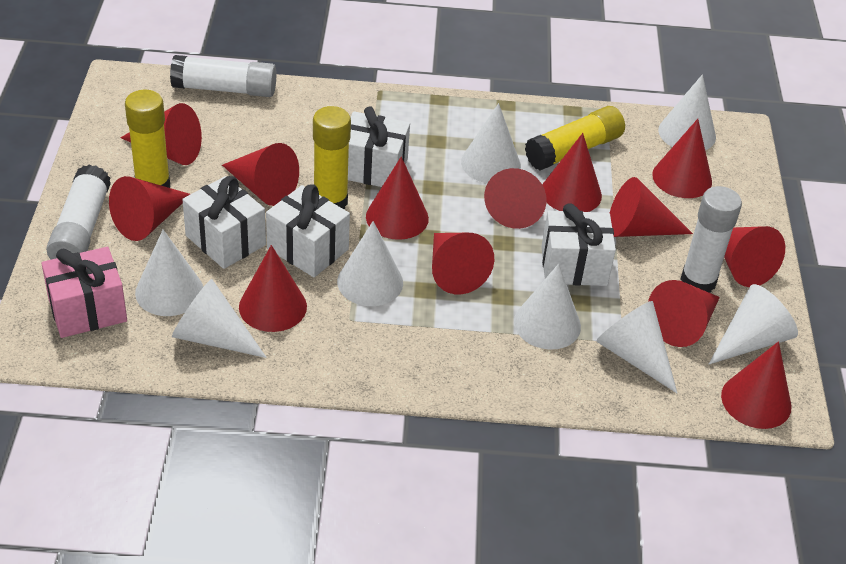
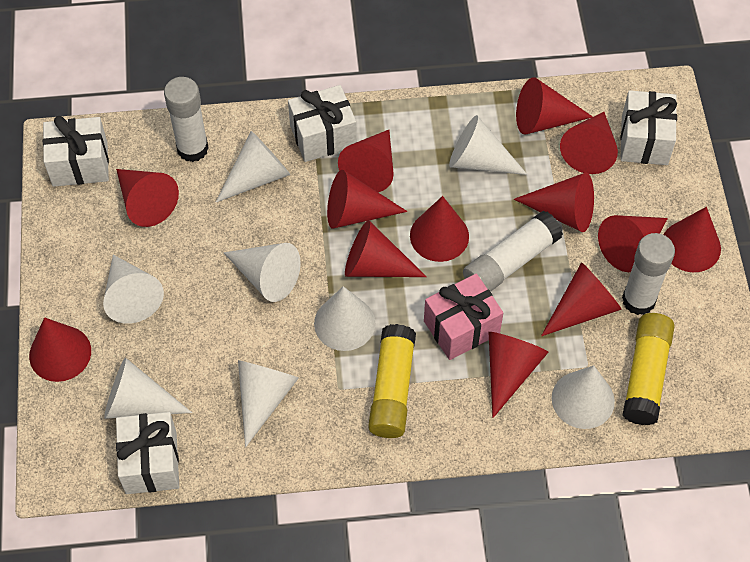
yellow glue stick: [125,90,171,188] [313,106,351,209] [525,106,625,170] = 3 -> [368,324,416,438] [622,313,675,425] = 2

